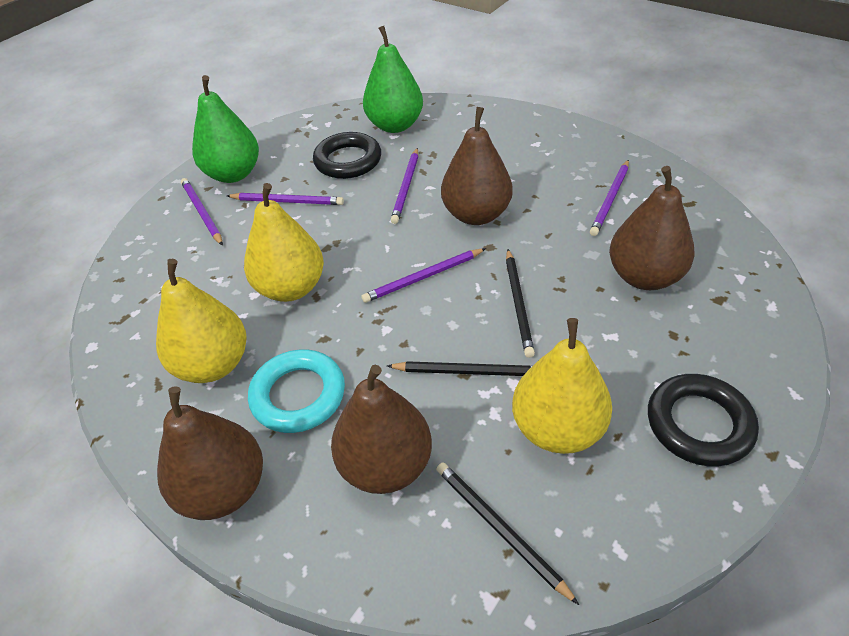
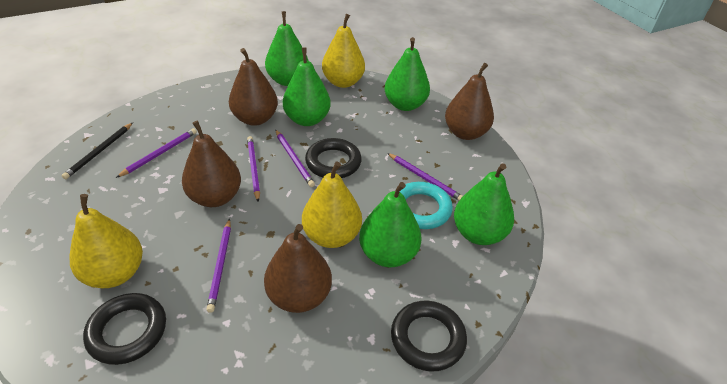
black pencil: [387,361,532,376] [436,463,579,605] [506,249,535,358] = 3 -> [61,123,133,179] = 1
black ring: [313,132,381,179] [648,374,759,466] = 2 -> [83,293,166,365] [305,138,362,178] [391,301,467,372] = 3
green pear: [192,75,259,183] [363,26,423,133] = 2 -> [265,11,309,86] [283,47,331,126] [359,182,422,267] [384,37,430,111] [454,163,514,245] = 5

